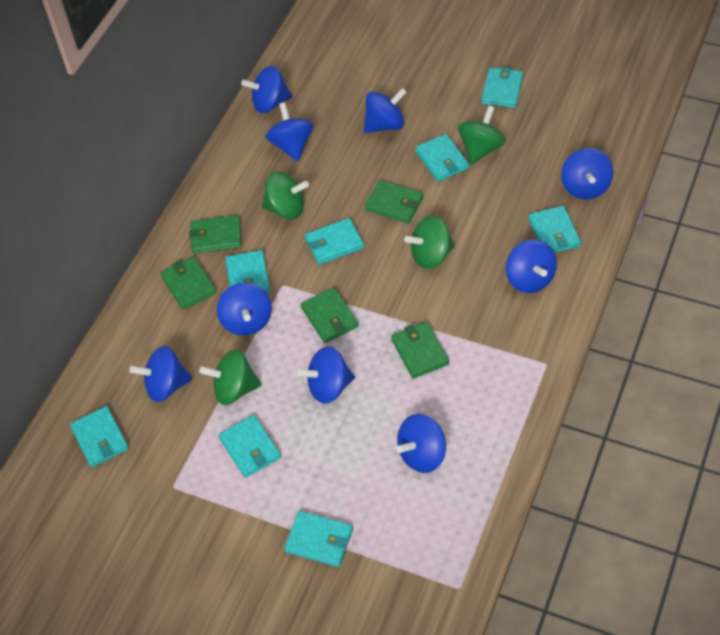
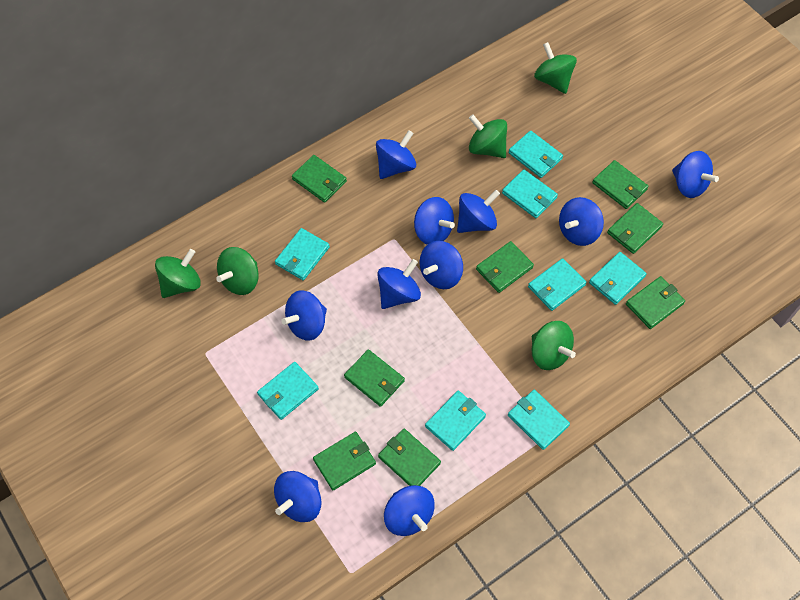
blue spinning top: [129,346,192,402] [217,283,272,336] [241,66,292,113] [266,102,314,161] [297,346,355,404] [364,88,407,133] [396,414,446,473] [506,240,557,293] [561,148,613,199] = 9 -> [274,471,322,522] [281,290,327,341] [376,130,416,179] [377,259,421,309] [384,485,435,536] [414,197,455,245] [420,241,463,289] [457,190,500,233] [559,197,604,246] [672,151,719,198] = 10
green spinning top: [199,350,261,405] [262,171,309,219] [404,216,455,269] [458,106,506,164] = 4 -> [155,249,201,298] [216,247,259,295] [469,114,507,158] [532,321,576,370] [534,42,577,94] = 5
green wallet: [161,256,216,310] [189,215,242,254] [301,287,359,343] [365,180,423,223] [391,322,449,379] = 5 -> [292,155,347,203] [313,432,376,490] [344,349,405,407] [378,429,441,486] [476,241,534,293] [592,160,649,209] [607,203,663,254] [626,276,685,329] = 8

